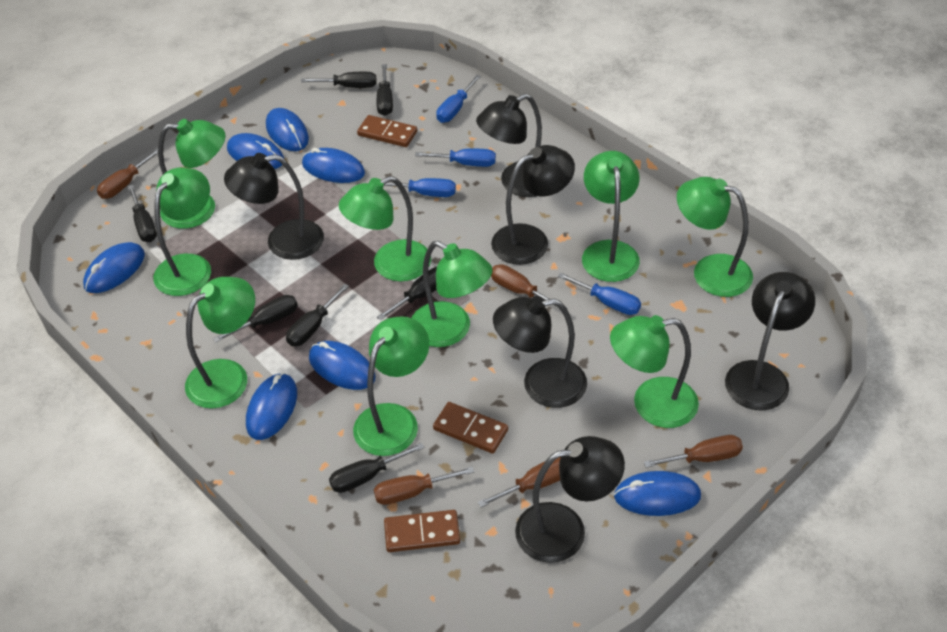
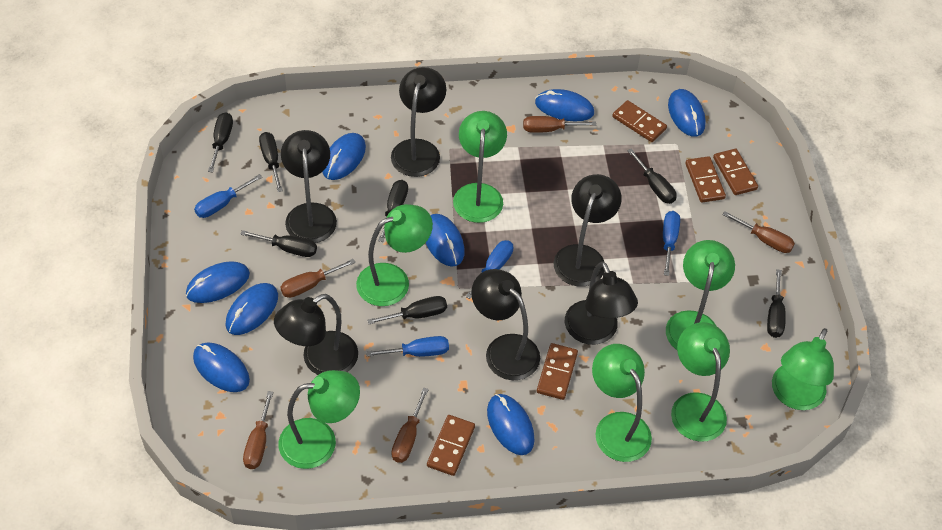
blue mouse: [83,242,145,293] [227,133,284,169] [246,373,297,440] [266,108,309,151] [302,148,365,183] [309,341,375,390] [614,471,701,516] = 7 -> [186,261,250,303] [193,342,250,392] [225,283,278,335] [322,133,366,180] [426,214,465,267] [487,394,535,455] [535,89,594,121] [668,89,706,137] = 8
brown domino: [357,115,417,147] [384,510,460,552] [433,402,508,453] = 3 -> [427,415,475,476] [537,343,578,400] [612,100,667,142] [685,156,726,203] [713,149,758,195] = 5
green lamp: [153,167,211,296] [158,119,225,229] [185,277,255,408] [339,176,431,281] [353,316,429,456] [412,241,493,347] [582,151,640,282] [610,315,699,428] [677,177,753,297] = 9 -> [279,370,360,469] [356,204,433,306] [453,111,507,223] [592,344,652,462] [666,240,735,350] [671,322,730,442] [772,328,834,410] = 7

